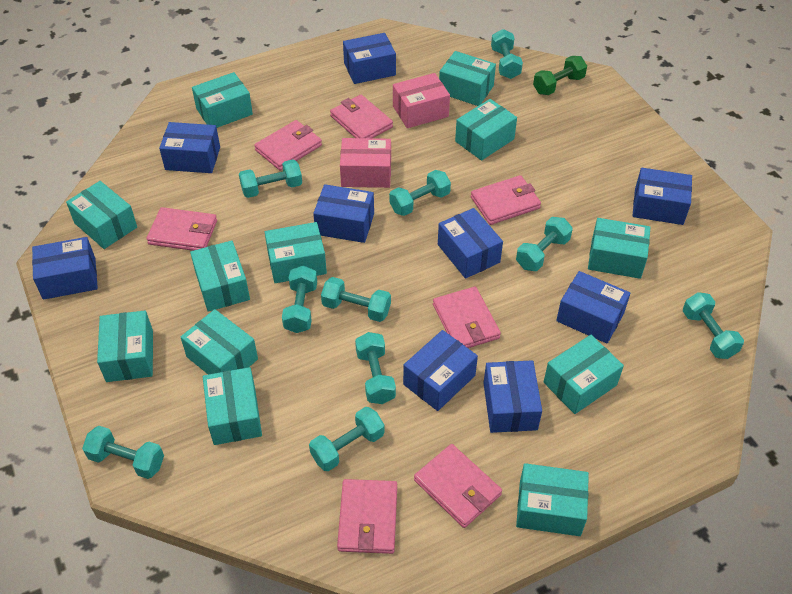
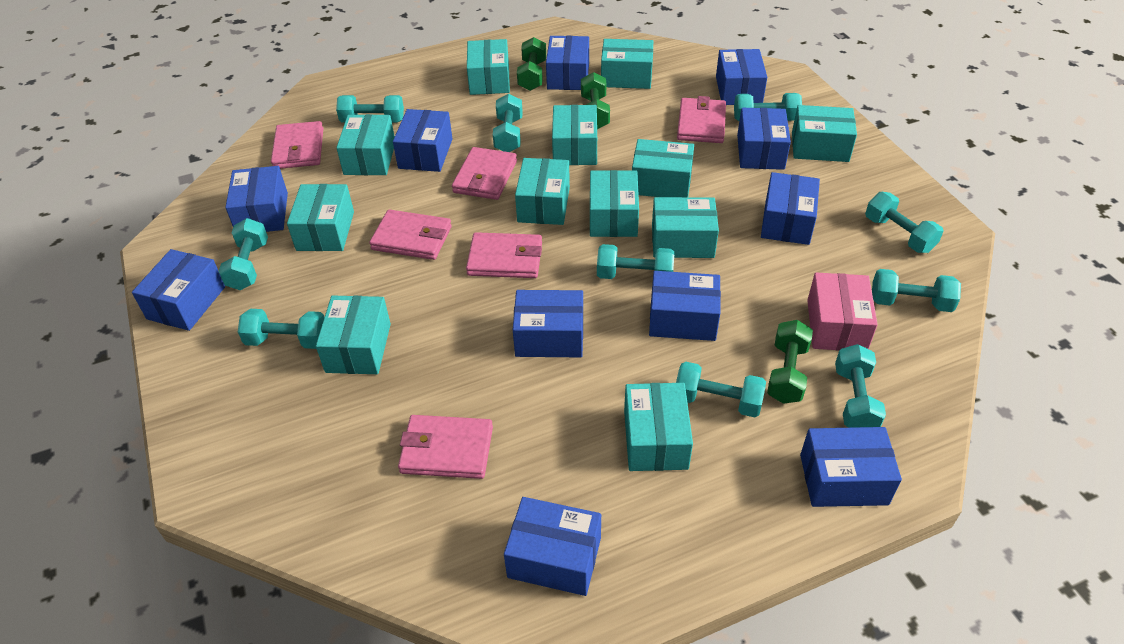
blue box: [32,237,98,300] [159,122,220,173] [313,184,374,243] [343,33,396,84] [403,330,478,411] [438,208,503,279] [483,360,542,433] [556,271,630,344] [632,168,692,225] = 9 -> [132,249,225,331] [225,166,288,232] [393,109,453,172] [504,497,601,596] [513,290,583,357] [546,36,589,90] [649,271,721,341] [716,49,767,105] [737,108,791,170] [761,172,820,245] [800,427,902,507] = 11
green dumbbell: [533,56,587,95] = 1 -> [517,37,546,91] [581,72,610,129] [767,320,813,404] = 3
pink box: [340,138,391,188] [393,73,450,128] = 2 -> [807,272,878,351] = 1
pink wallet: [147,207,217,251] [254,120,322,171] [330,95,393,138] [337,479,397,554] [414,444,502,528] [433,287,501,348] [471,175,541,225] = 7 -> [271,121,323,169] [369,209,452,260] [398,415,493,479] [452,147,517,200] [466,232,542,278] [677,96,726,143] = 6

